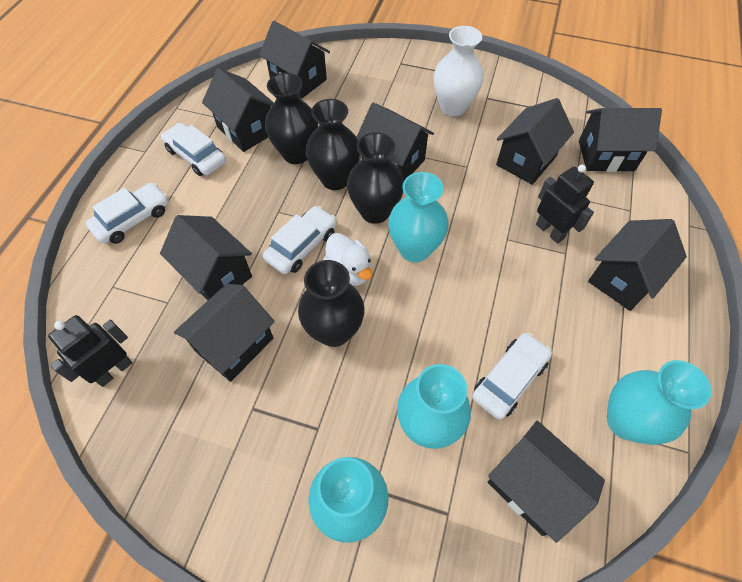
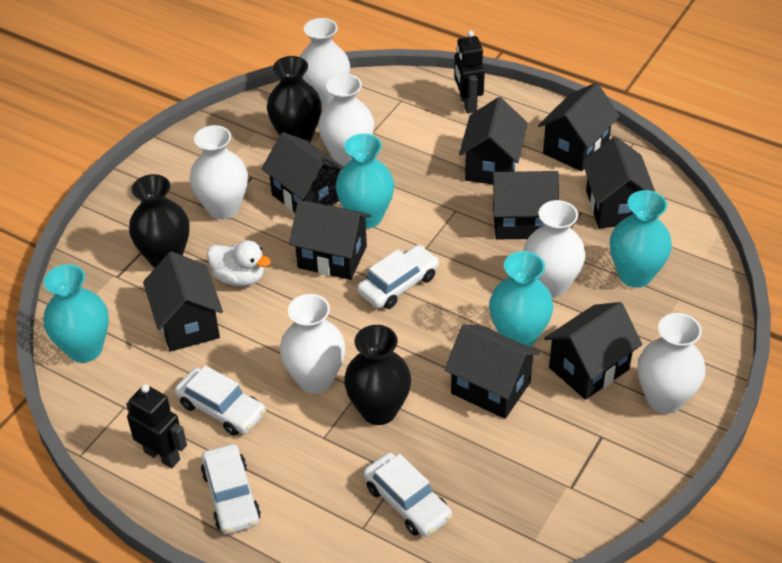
black vase: [265,73,318,164] [298,260,365,347] [306,99,360,190] [347,132,404,224] = 4 -> [129,174,189,268] [267,56,322,142] [344,325,411,425] = 3
white vase: [434,26,484,116] = 1 -> [190,125,248,220] [280,294,346,393] [300,18,350,108] [318,74,374,166] [523,200,586,298] [638,313,706,414] = 6

